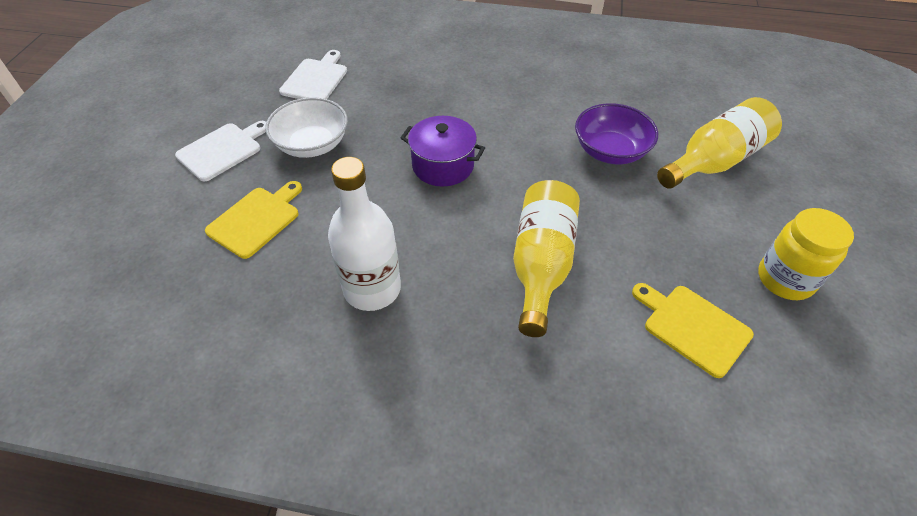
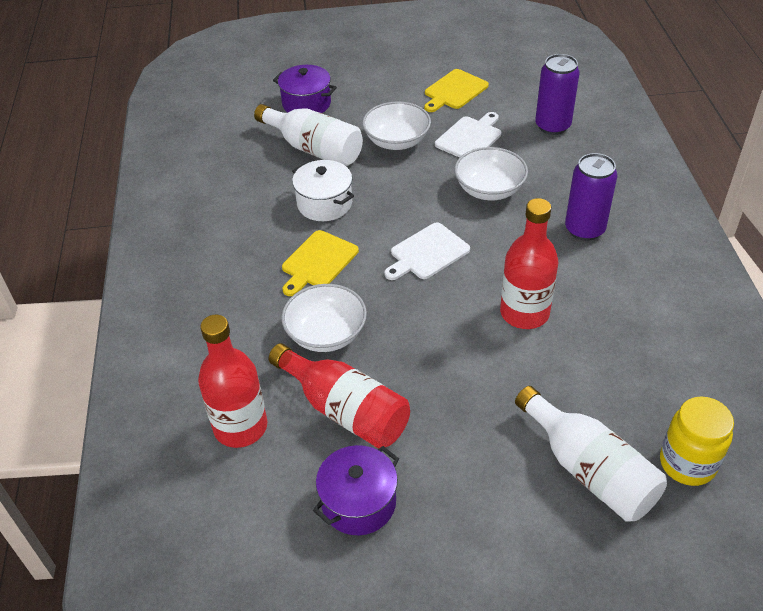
purple bowl: [575,103,658,164] = 1 -> none = 0
purple can: none = 0 -> [535,54,580,135] [565,153,617,241] = 2
purple pot: [401,116,485,187] = 1 -> [273,65,337,113] [313,445,399,535] = 2
red bottle: none = 0 -> [198,315,267,448] [269,343,410,449] [500,198,558,329] = 3
white bottle: [328,157,401,311] = 1 -> [254,104,363,166] [515,386,667,522] = 2
white bowl: [265,97,348,158] = 1 -> [281,284,367,352] [362,101,431,150] [454,147,528,200] = 3
white pot: none = 0 -> [292,160,354,221] = 1
yellow bottle: [513,180,580,337] [657,97,782,189] = 2 -> none = 0

